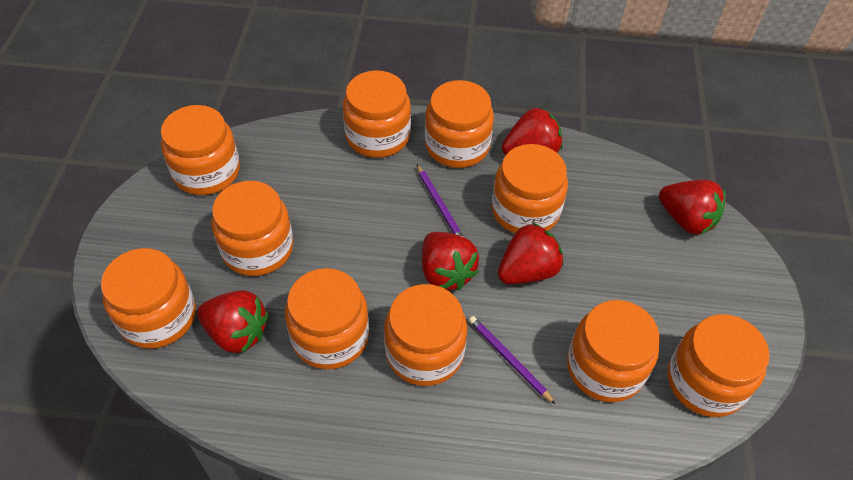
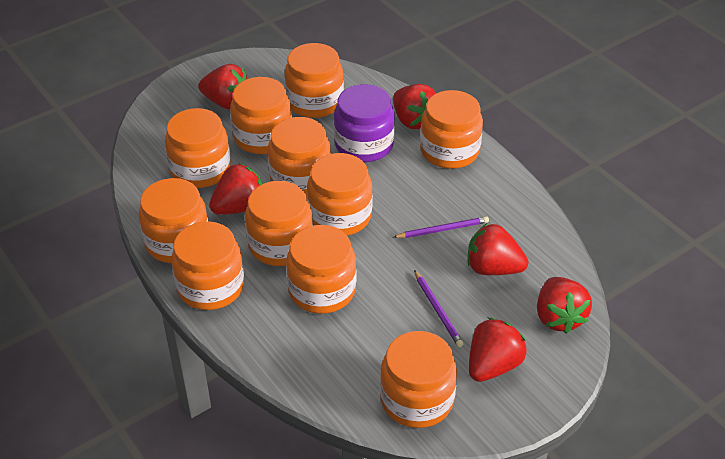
orange jar: [101,248,196,349] [161,105,240,195] [212,181,294,276] [285,268,369,370] [343,70,411,158] [384,284,467,386] [425,80,494,168] [492,144,568,233] [567,300,660,402] [668,314,769,417] = 10 -> [139,178,208,263] [165,108,231,188] [171,221,244,310] [230,77,292,154] [245,181,313,266] [268,117,331,196] [285,43,344,118] [286,225,356,314] [307,153,373,236] [380,331,457,428] [420,90,483,169] = 11
purple jar: none = 0 -> [334,84,395,162] = 1
red strawberry: [197,290,268,353] [422,232,479,290] [498,223,563,284] [502,107,563,155] [659,180,726,235] = 5 -> [198,64,248,110] [209,163,263,215] [393,84,436,129] [468,224,528,275] [469,318,526,382] [537,277,592,334] = 6

